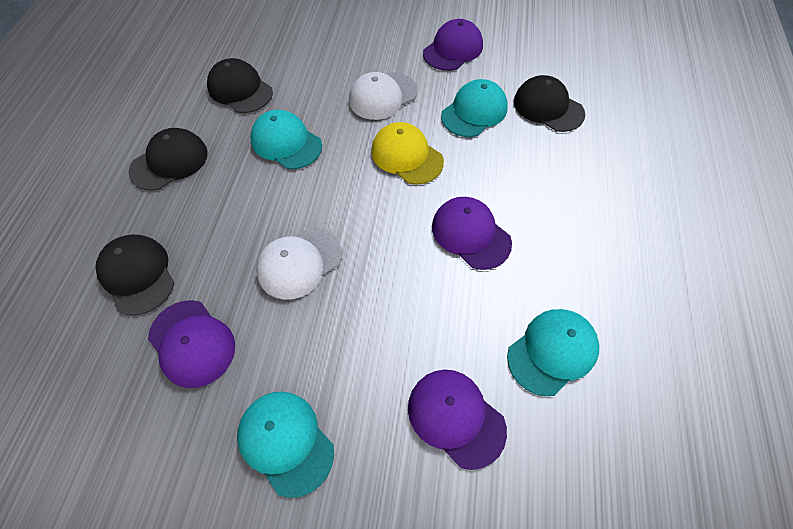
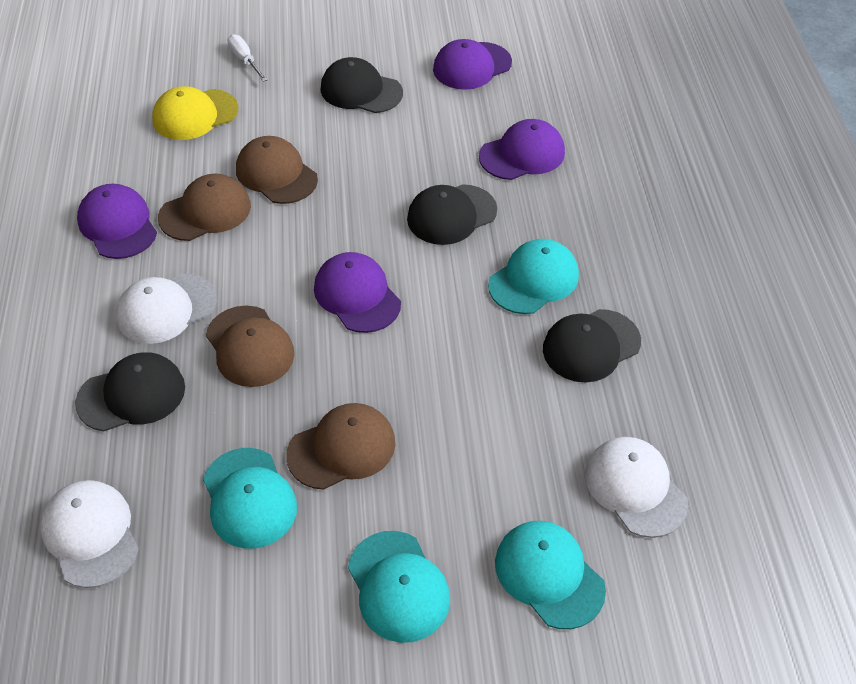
brown cap: none = 0 -> [158,174,251,241] [206,305,294,387] [236,136,318,204] [286,403,395,490] = 4
white cap: [256,227,342,300] [349,72,417,120] = 2 -> [40,480,139,588] [116,274,217,344] [585,437,688,538] = 3
white screwdriver: none = 0 -> [228,34,268,82] = 1

